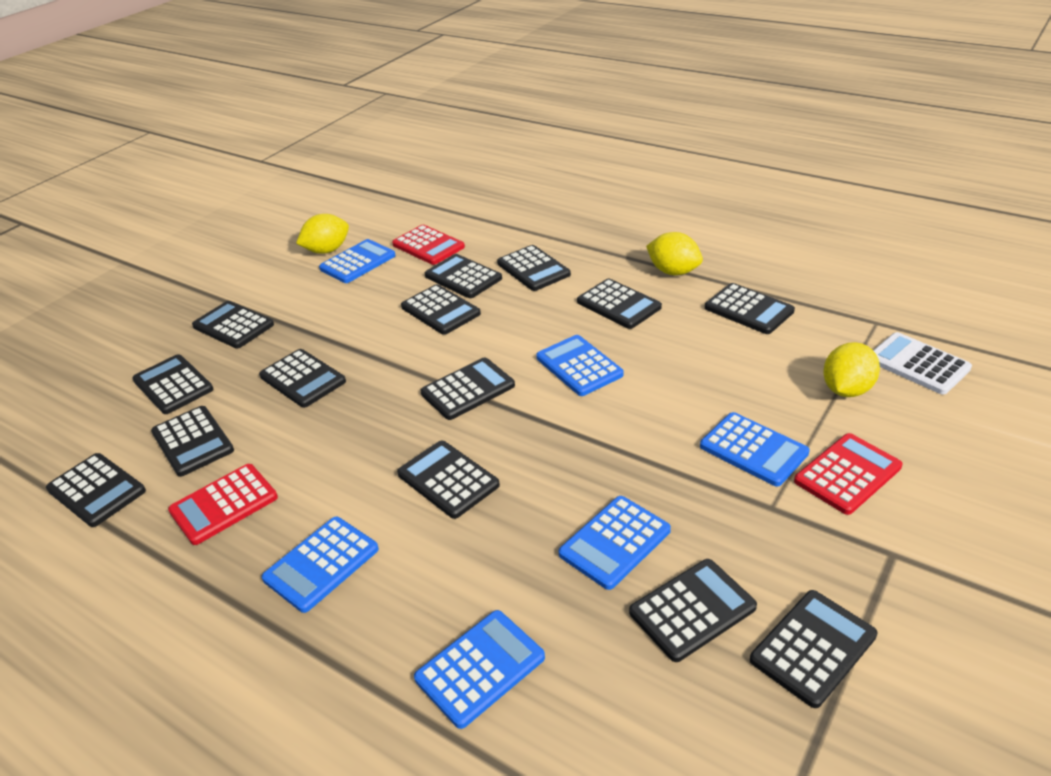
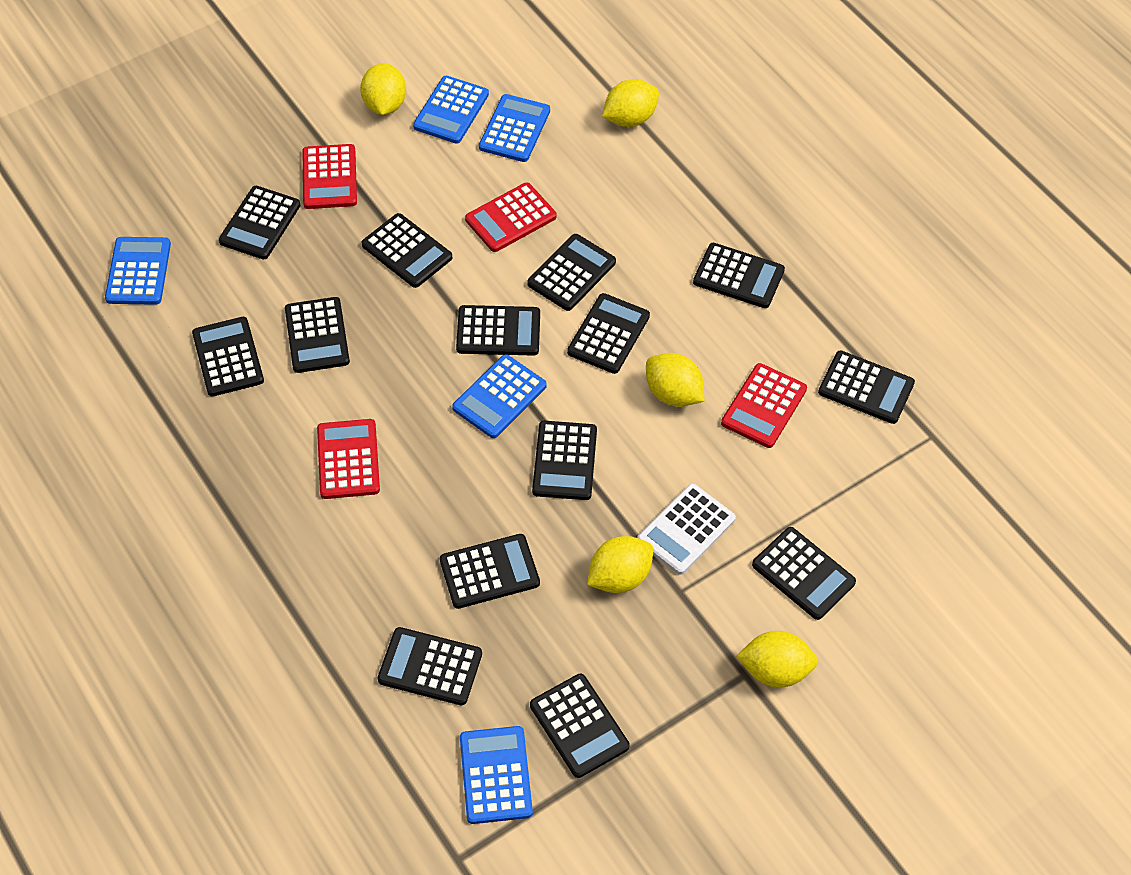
blue calculator: [262,517,379,613] [319,239,396,283] [414,610,545,729] [536,335,624,396] [559,496,671,590] [700,412,810,487] = 6 -> [105,237,171,305] [413,76,489,144] [452,354,547,438] [460,726,533,824] [479,94,550,162] = 5
red calculator: [168,464,278,545] [392,225,465,265] [794,433,902,515] = 3 -> [302,144,357,209] [317,419,380,499] [465,182,557,252] [721,363,807,448] = 4
yellow lemon: [296,214,349,254] [646,232,703,275] [823,342,880,397] = 3 -> [360,63,406,115] [587,536,653,593] [602,79,659,127] [646,353,704,407] [736,631,818,688] = 5

